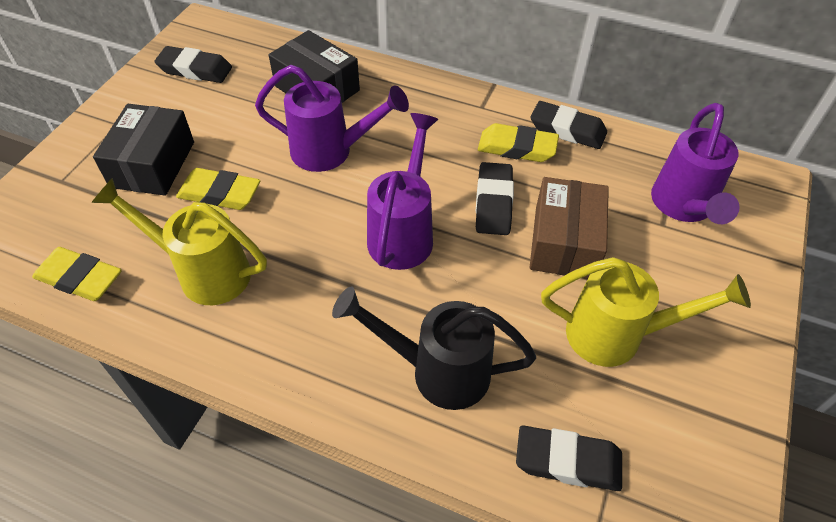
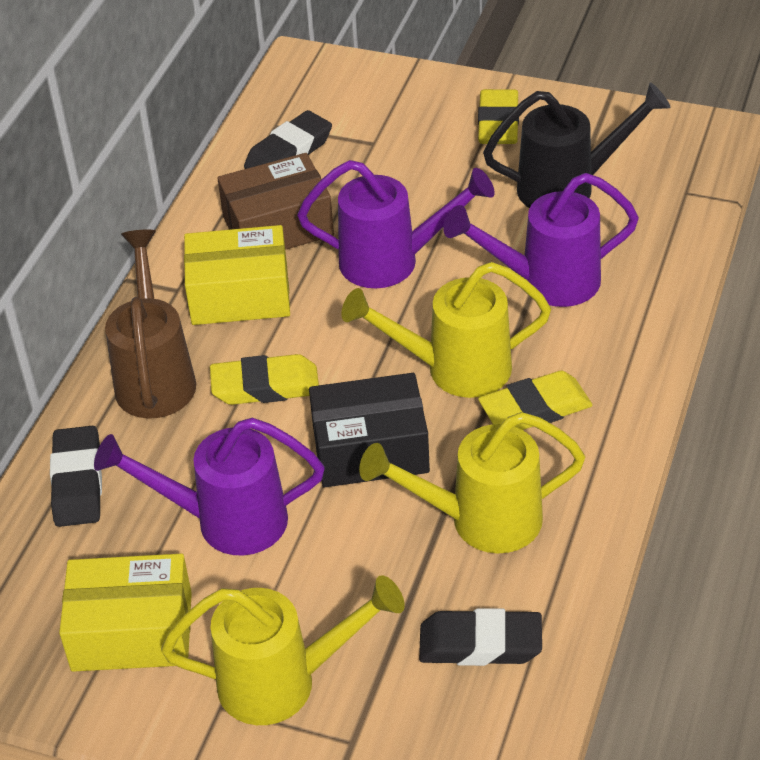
black box: [93,104,194,196] [269,30,360,103] = 2 -> [309,373,430,487] = 1
black eraser: [154,46,232,83] [476,162,514,235] [516,425,622,491] [531,101,607,149] = 4 -> [50,426,102,527] [244,110,332,169] [419,608,542,666] = 3
brown watering can: none = 0 -> [105,229,196,418] = 1
yellow box: none = 0 -> [59,554,192,672] [184,225,290,325] = 2
yellow watering can: [91,178,267,305] [541,257,751,367] = 2 -> [161,575,405,725] [341,262,551,398] [359,412,585,553] = 3

